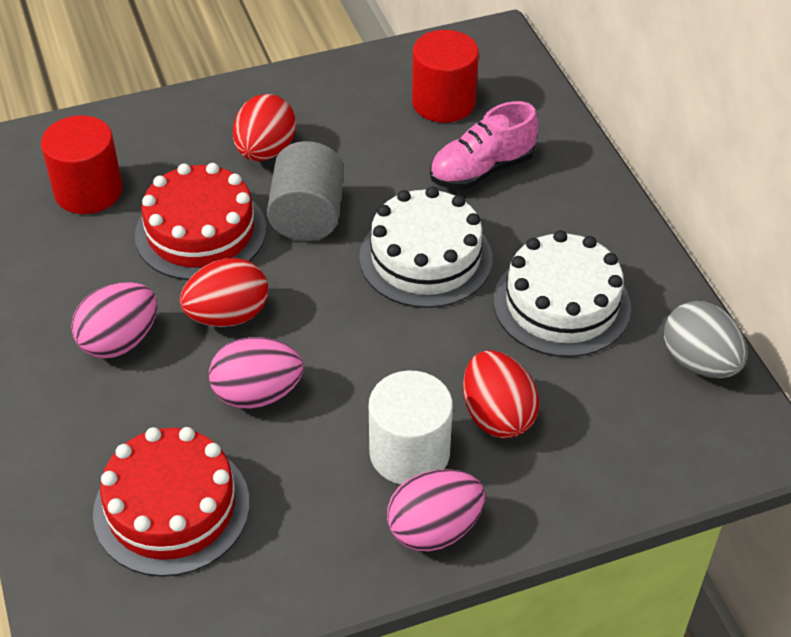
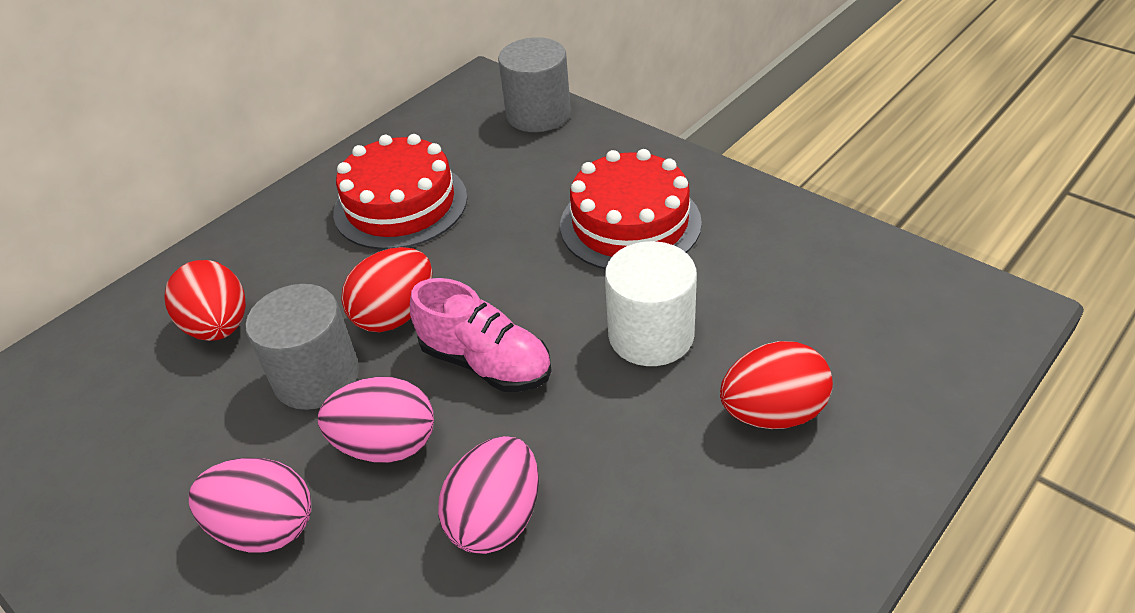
grey cylinder: [267,141,344,241] = 1 -> [245,284,359,410] [498,37,571,132] = 2
grey egg: [664,301,747,378] = 1 -> none = 0
red cylinder: [41,115,123,214] [412,30,479,123] = 2 -> none = 0
white cake: [359,187,492,308] [494,230,631,357] = 2 -> none = 0

